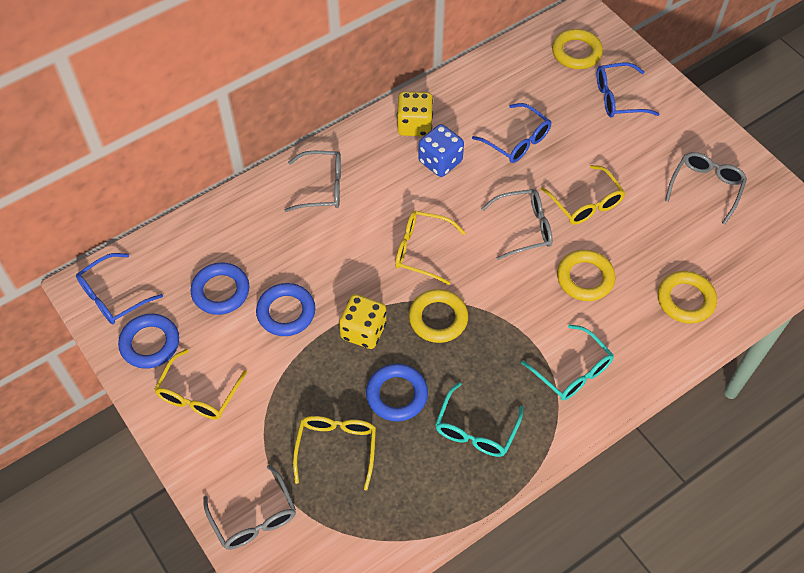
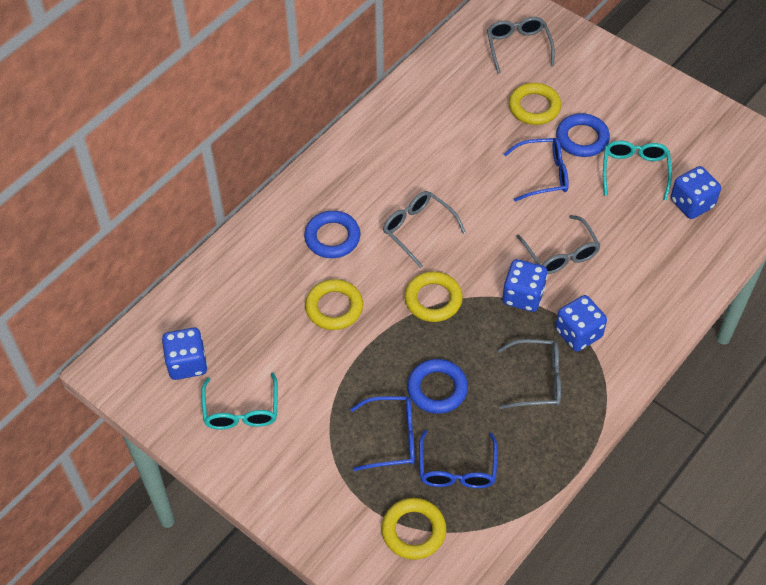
blue dice: [418,124,464,177] = 1 -> [162,328,207,380] [502,259,548,312] [555,295,607,351] [671,166,721,219] = 4
blue ring: [118,314,179,369] [191,262,249,315] [256,283,316,336] [366,364,428,422] = 4 -> [304,211,360,258] [407,359,468,414] [556,113,610,157] = 3
yellow dice: [339,294,387,349] [397,91,433,136] = 2 -> none = 0
yellow glasses: [154,349,247,420] [293,416,376,490] [395,211,466,285] [541,165,625,225] = 4 -> none = 0

